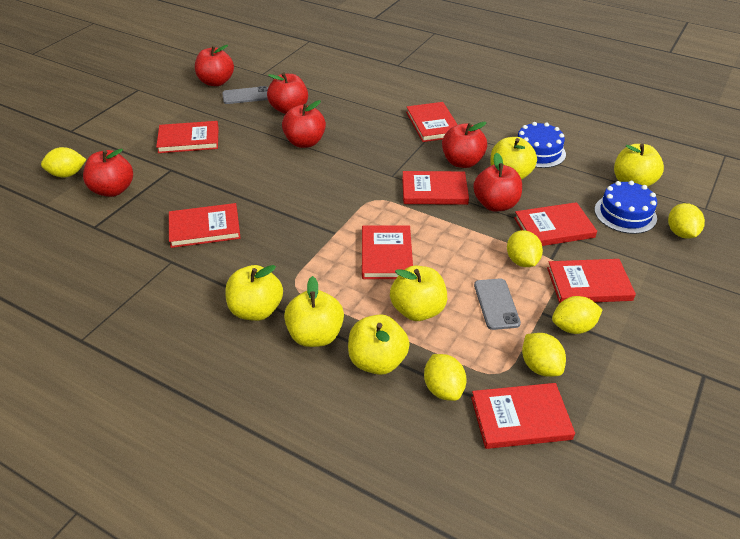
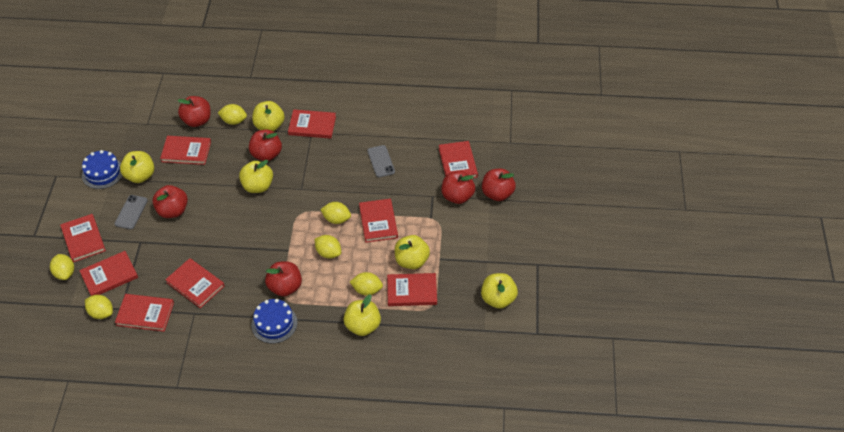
red book: [156,121,219,153] [169,203,241,248] [362,225,413,279] [402,171,469,205] [406,102,458,142] [471,383,575,449] [514,202,597,246] [547,259,636,303] = 8 -> [60,214,106,262] [79,251,138,296] [115,294,174,332] [160,136,211,165] [165,258,225,308] [288,109,336,139] [359,199,398,243] [387,273,437,306] [439,141,478,178] = 9

